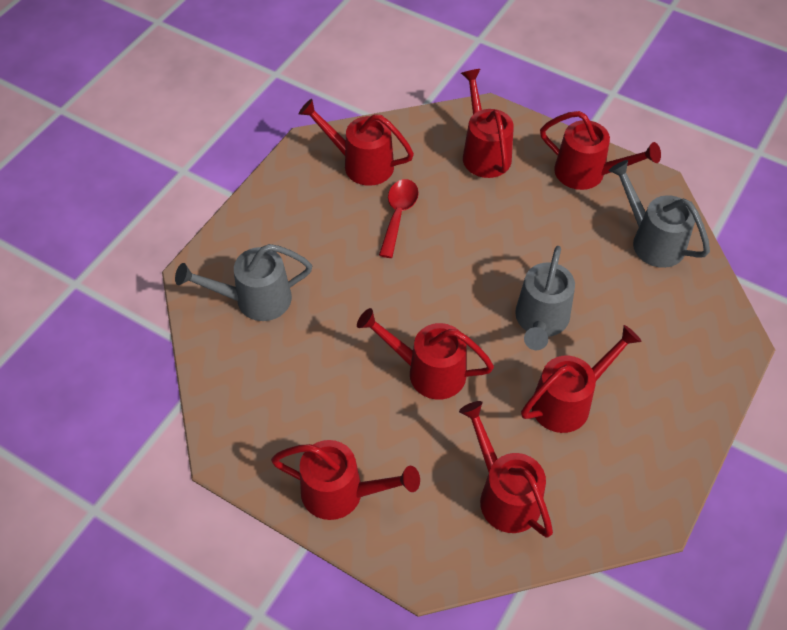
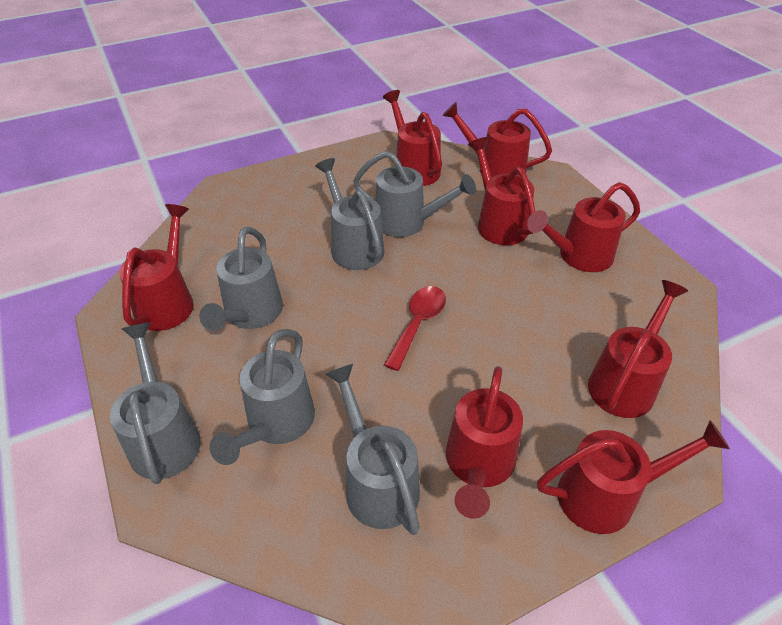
grey watering can: [175,244,312,321] [515,246,575,350] [609,160,710,268] = 3 -> [110,323,201,484] [199,227,283,331] [209,329,315,465] [315,158,384,270] [325,364,420,535] [353,151,476,237] = 6
red watering can: [271,440,420,520] [299,99,414,186] [357,308,494,400] [459,401,553,538] [461,69,514,178] [521,325,642,433] [540,111,661,190] = 7 -> [119,204,194,331] [383,90,442,186] [442,102,552,177] [446,366,523,519] [468,137,535,245] [527,182,640,272] [537,420,730,534] [588,280,688,418] = 8

